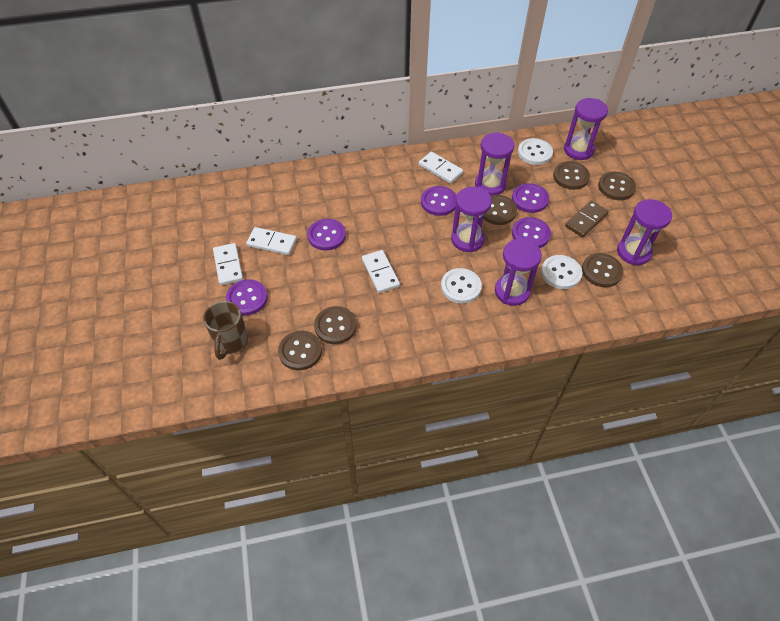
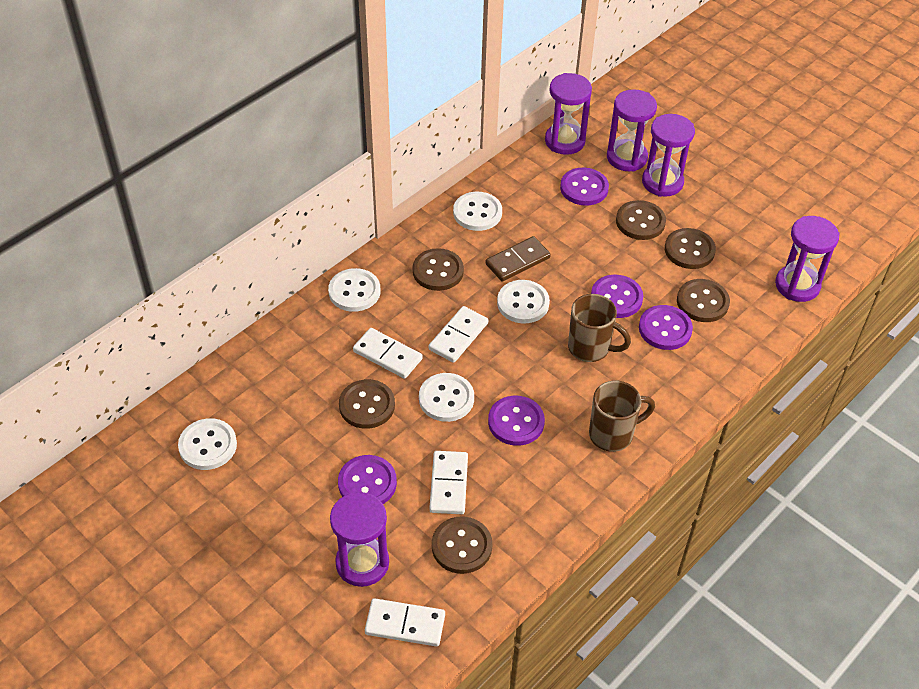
brown mug: [203,301,248,360] = 1 -> [568,294,631,362] [589,381,655,452] = 2
white button: [441,268,482,304] [518,138,553,165] [541,255,582,289] = 3 -> [178,418,237,470] [328,268,380,312] [419,373,474,422] [453,192,502,231] [497,280,550,323] = 5

